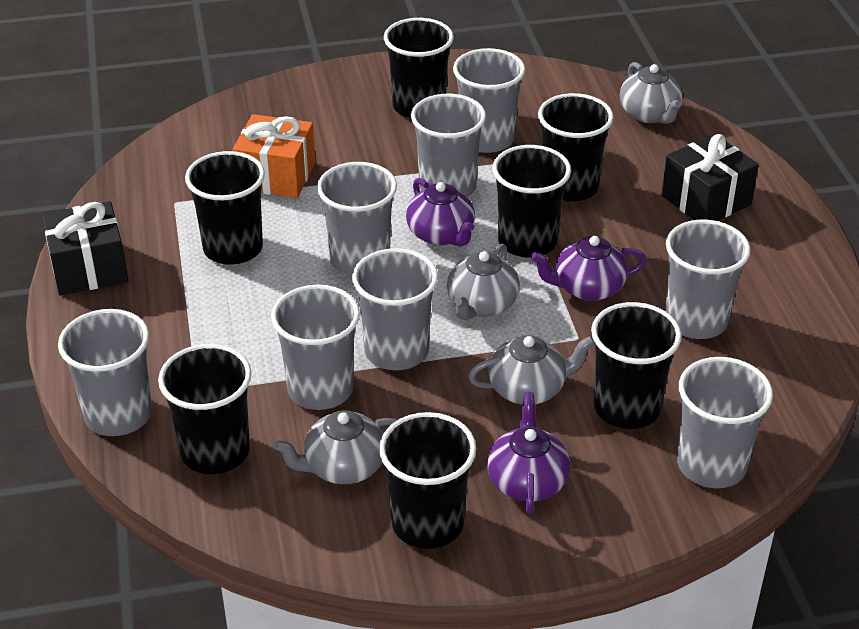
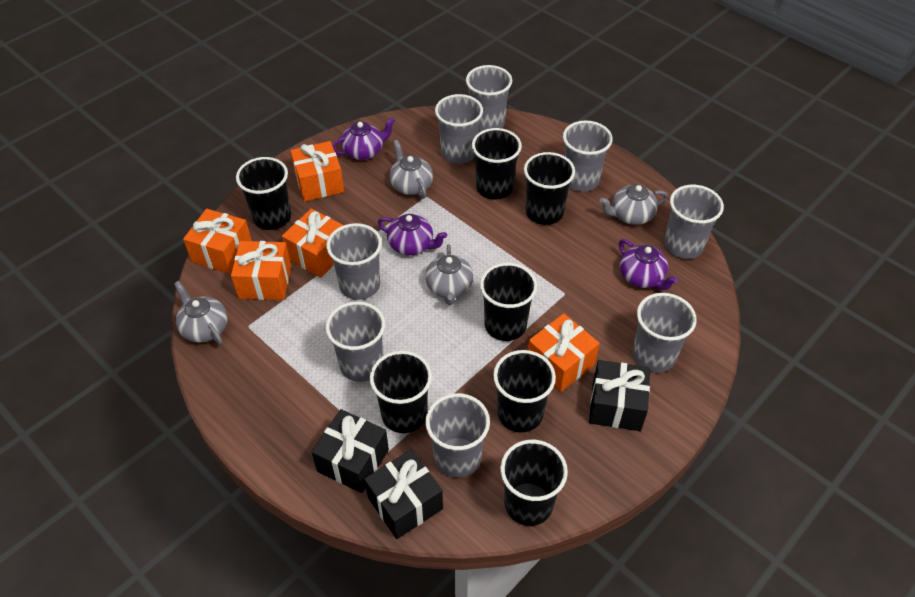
black gift: [42,201,128,296] [661,134,759,221] = 2 -> [312,409,389,493] [364,449,443,539] [589,360,650,431] = 3
orange gift: [233,114,315,198] = 1 -> [183,209,252,274] [231,241,291,300] [282,208,344,278] [290,141,344,202] [528,313,600,392] = 5

